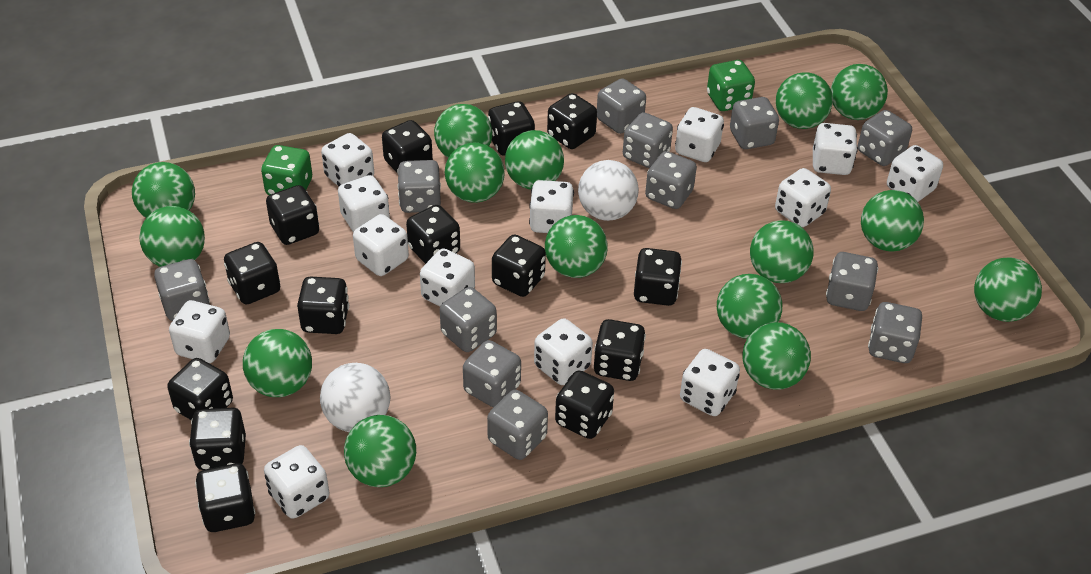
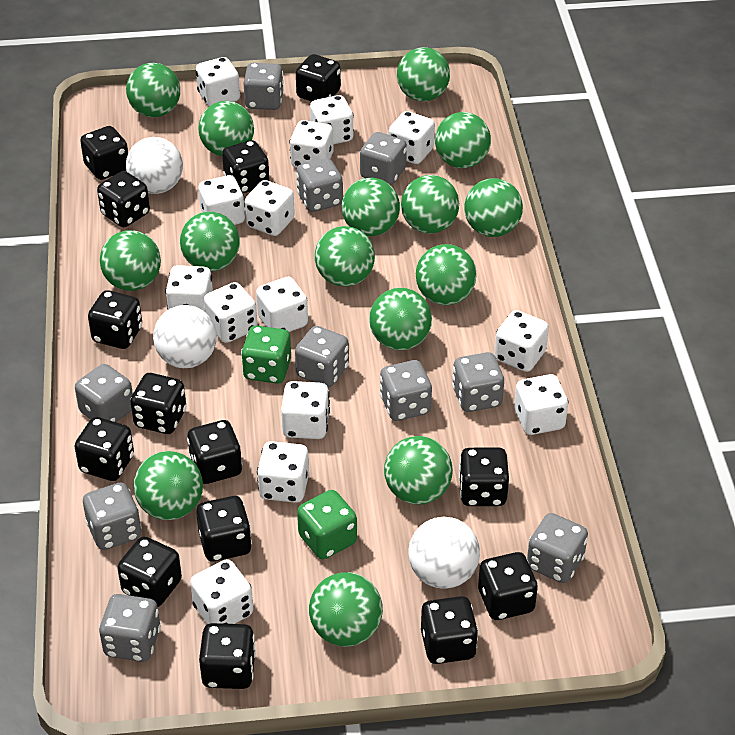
grey dice: [154,259,210,321] [397,160,441,213] [440,287,497,352] [463,340,521,407] [487,390,548,460] [597,78,646,134] [623,112,673,168] [645,151,697,209] [730,97,779,149] [826,252,878,311] [858,110,912,166] [868,302,922,363] = 12 -> [75,364,133,422] [83,482,142,550] [99,594,161,662] [243,63,284,110] [295,326,349,388] [296,158,343,212] [360,132,407,185] [380,360,432,421] [452,352,504,412] [527,513,588,583] = 10
white ball: [320,363,390,432] [578,160,639,221] = 2 -> [126,137,183,194] [153,305,217,368] [408,517,480,589] = 3
white dice: [169,300,230,363] [264,445,329,519] [321,133,374,187] [338,175,390,232] [353,214,409,276] [420,248,475,306] [529,180,574,233] [534,318,593,385] [675,107,724,162] [680,349,740,416] [775,168,831,227] [813,123,858,175] [887,145,943,202] = 13 -> [165,265,213,312] [190,559,253,624] [196,57,240,106] [198,175,245,225] [204,282,257,343] [245,180,295,236] [256,276,308,332] [257,441,309,503] [281,381,330,439] [289,120,334,168] [310,95,354,144] [389,111,435,164] [494,310,549,372] [514,374,568,435] = 14

